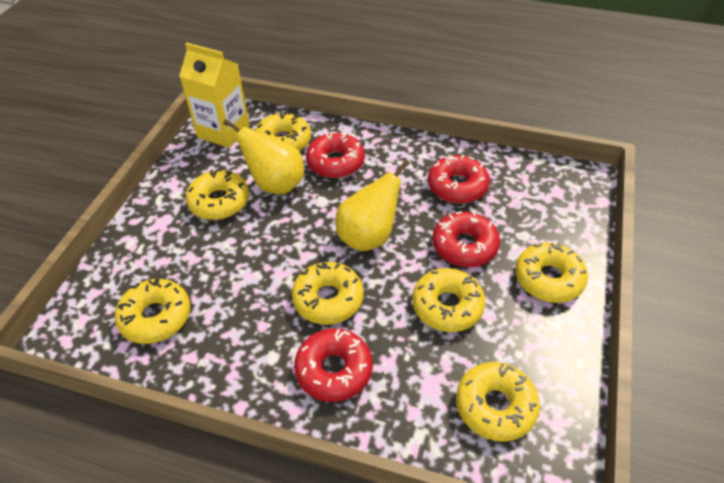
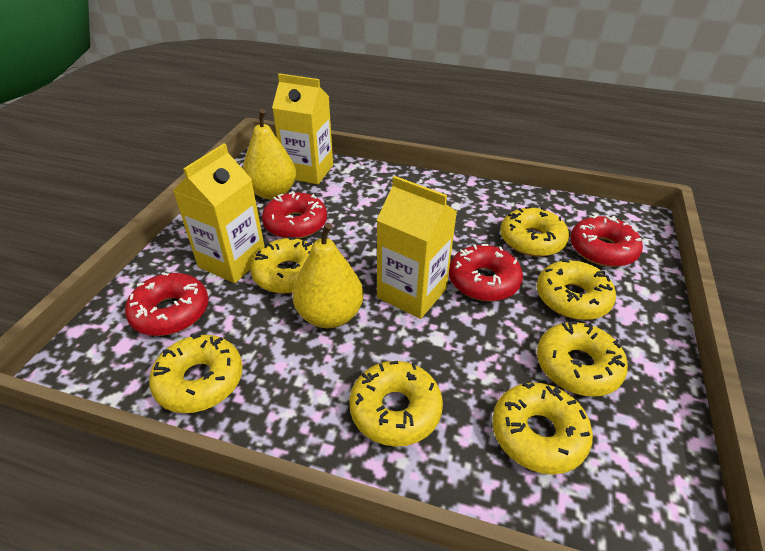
yellow carton: [179,42,250,148] = 1 -> [173,144,264,283] [272,73,333,184] [377,176,457,319] = 3

